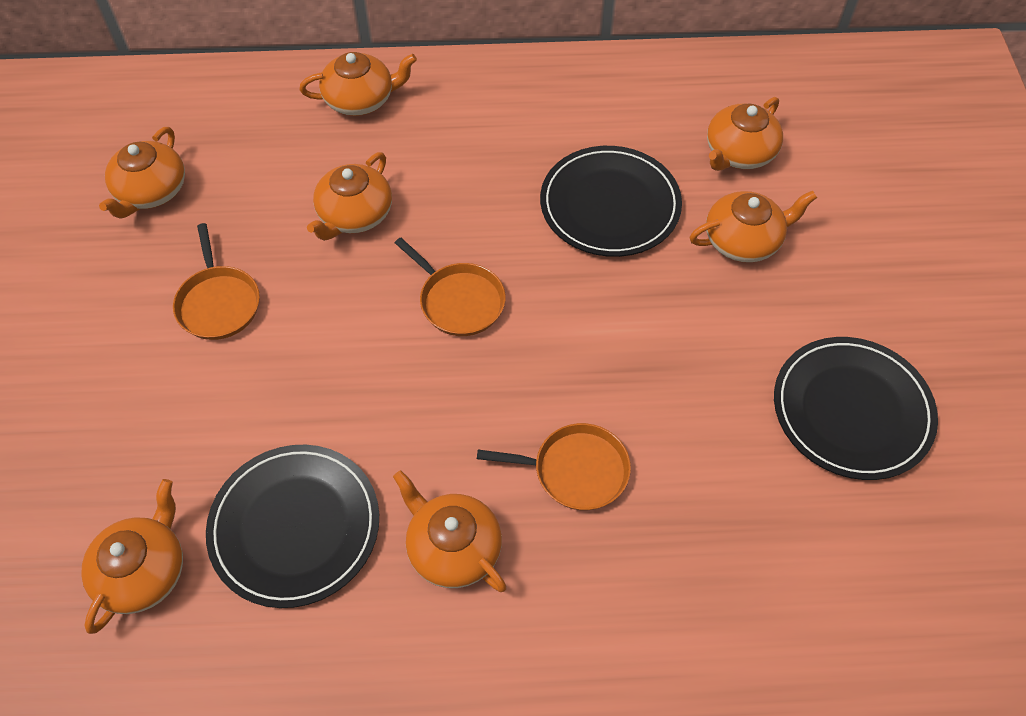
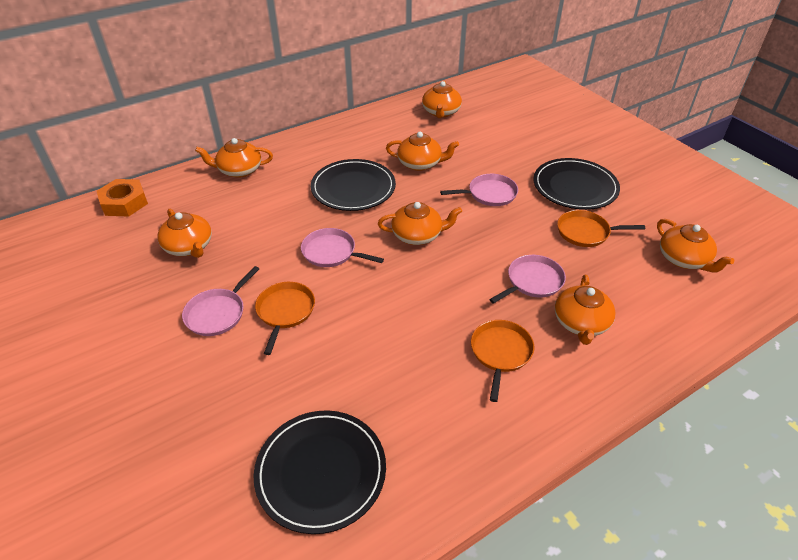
orange nut: none = 0 -> [97,179,148,216] = 1
pink pan: none = 0 -> [182,266,259,336] [301,228,384,267] [440,174,518,206] [489,255,566,304] = 4

